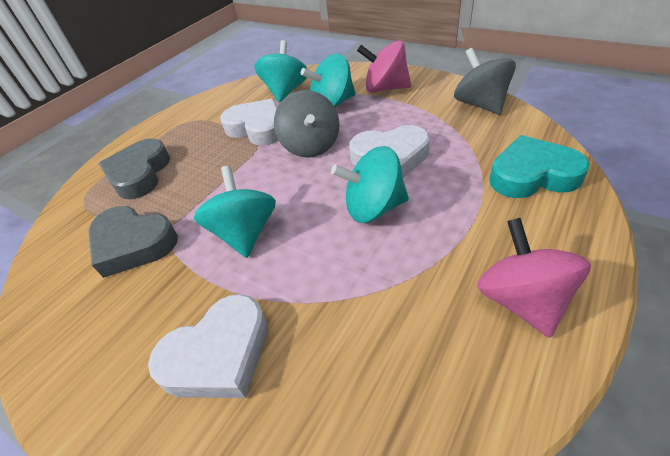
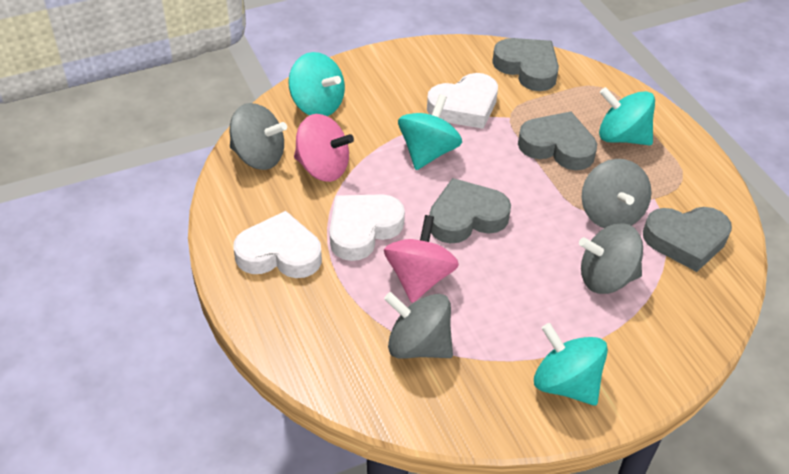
grey heart: [89,206,178,278] [99,139,170,199] = 2 -> [429,178,511,243] [492,38,559,91] [518,112,597,170] [643,207,732,272] = 4
grey spinning top: [274,90,340,158] [454,48,516,115] = 2 -> [230,103,287,170] [384,292,453,359] [579,223,643,294] [582,159,652,228] = 4
turquoise heart: [489,135,590,198] = 1 -> none = 0

